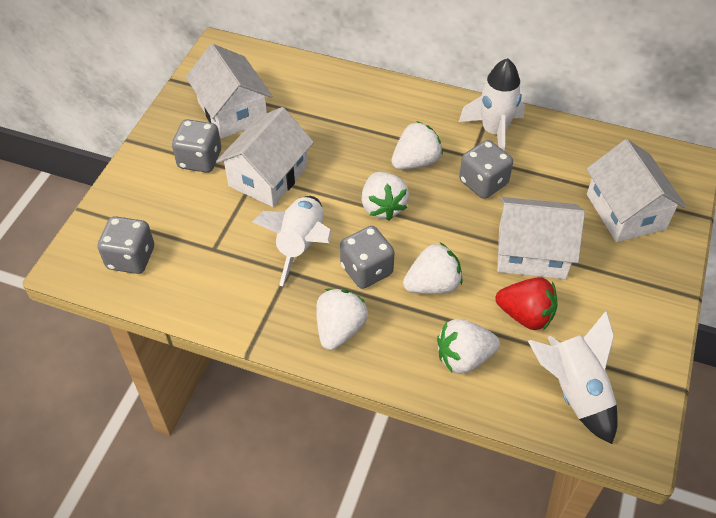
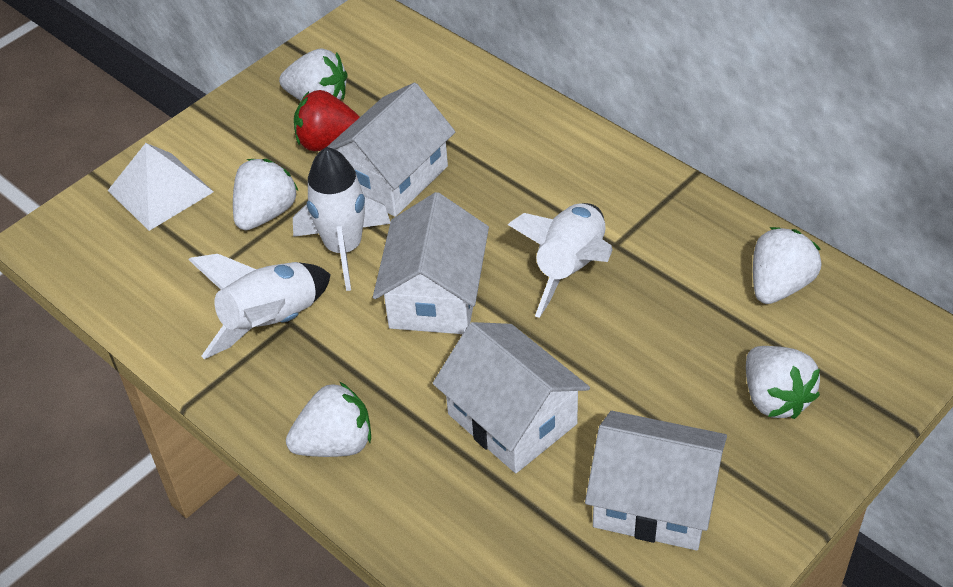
grey dice: [97,216,154,274] [172,119,221,173] [340,226,395,289] [459,140,513,199] = 4 -> none = 0
white pyramid: none = 0 -> [108,143,214,231] = 1

